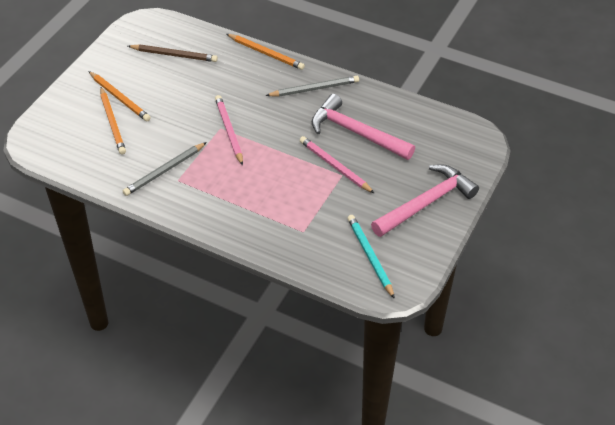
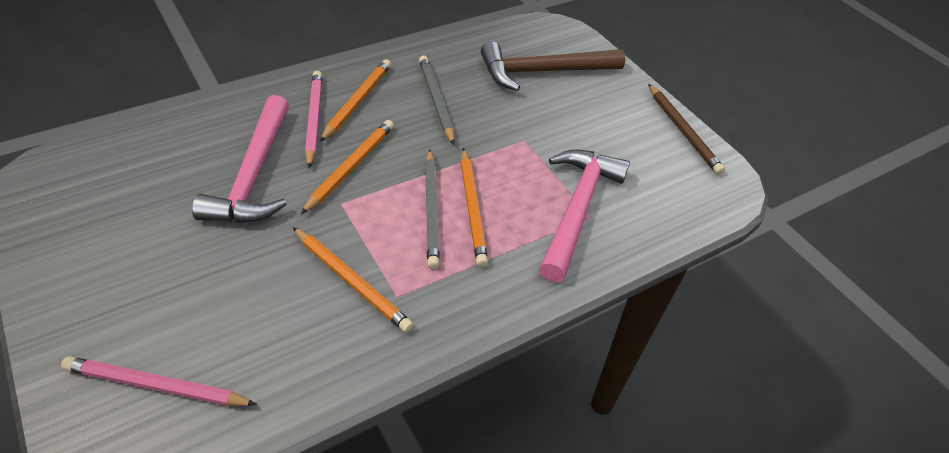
brown hammer: none = 0 -> [481,41,625,91] = 1
orange pencil: [88,71,151,122] [100,87,126,155] [227,34,305,70] = 3 -> [293,227,413,333] [301,120,394,214] [320,59,391,142] [461,148,488,267] = 4
turquoise pencil: [347,215,395,299] = 1 -> none = 0

